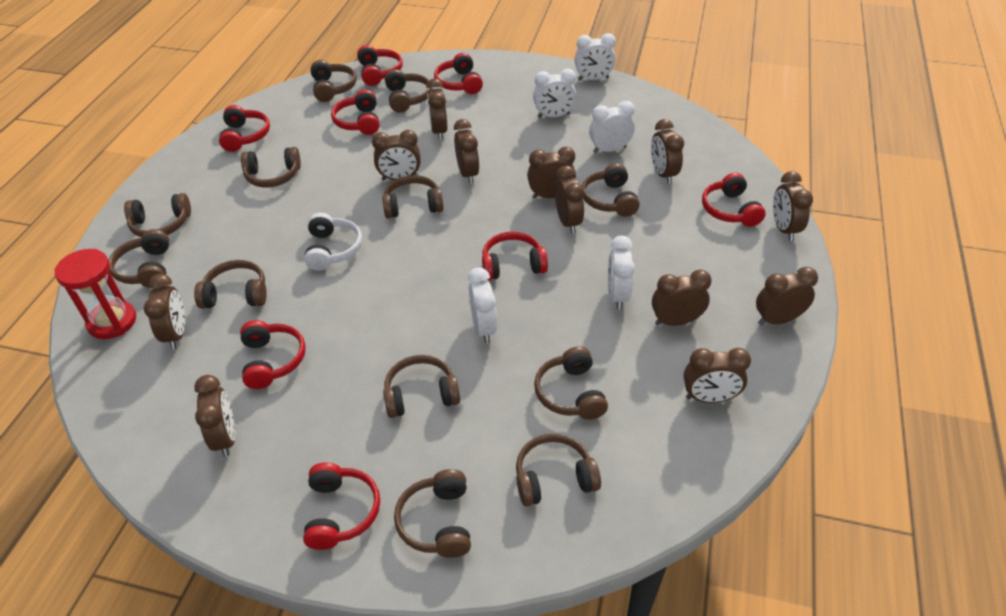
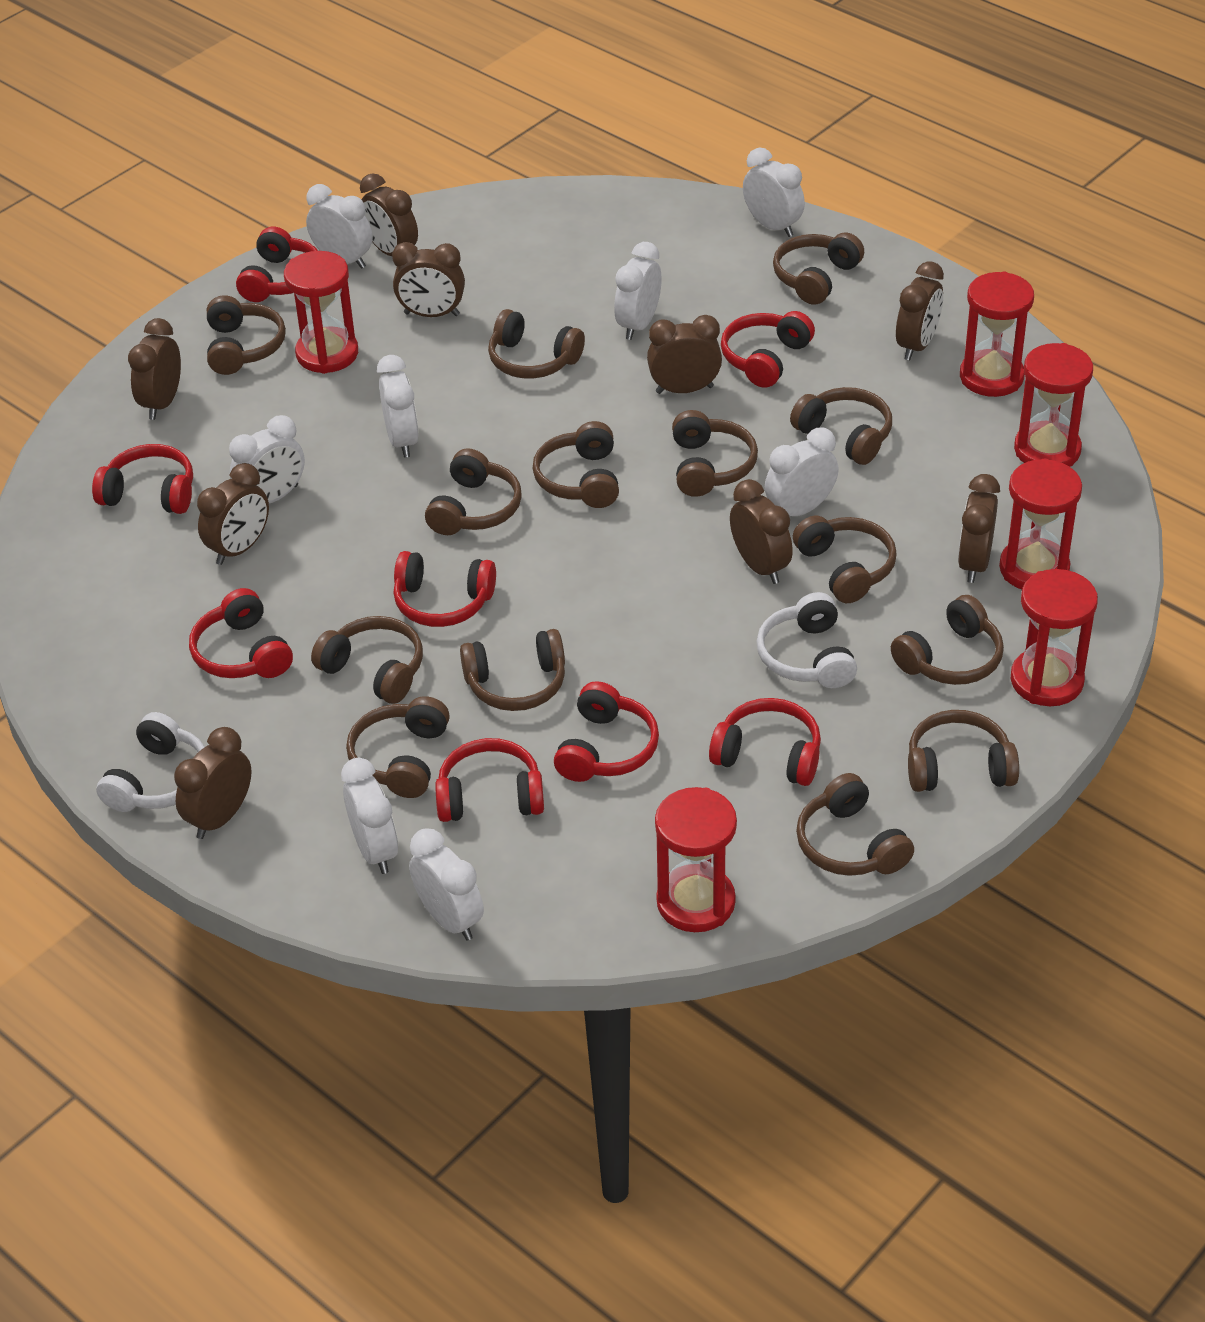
brown clock: [144,274,185,349] [194,375,235,457] [372,130,421,180] [426,78,448,140] [454,119,479,184] [527,147,576,199] [555,165,584,234] [651,119,684,184] [652,269,712,326] [683,348,751,403] [756,267,818,325] [773,171,813,241] = 12 -> [128,318,181,420] [174,727,252,839] [197,463,269,565] [360,173,418,256] [392,242,465,317] [647,315,722,394] [730,479,793,584] [896,261,944,360] [958,474,1000,583] = 9
brown headphones: [109,229,169,288] [124,193,191,237] [194,260,267,309] [241,147,301,188] [311,60,356,102] [382,175,443,219] [383,355,460,418] [385,69,432,112] [394,469,471,558] [516,434,601,506] [534,346,608,420] [582,163,640,217] = 12 -> [207,295,286,375] [311,616,423,704] [346,696,450,798] [425,448,522,535] [460,629,565,711] [488,309,585,378] [532,421,619,508] [672,410,758,497] [773,232,864,305] [790,387,892,465] [793,516,897,603] [796,773,914,876] [891,595,1004,685] [908,710,1019,792] = 14
red hourglass: [54,249,136,339] = 1 -> [284,251,358,374] [655,787,737,932] [960,272,1034,397] [999,459,1082,589] [1011,569,1098,706] [1014,343,1093,467] = 6
white clock: [468,267,497,343] [533,69,577,118] [574,33,616,80] [589,101,635,153] [608,236,635,310] = 5 -> [229,415,305,503] [306,184,372,269] [341,758,398,874] [377,355,419,458] [409,828,484,941] [614,242,662,340] [743,148,805,237] [765,427,839,516] = 8
white headphones: [304,213,362,271] = 1 -> [96,712,205,812] [756,592,857,688] = 2

